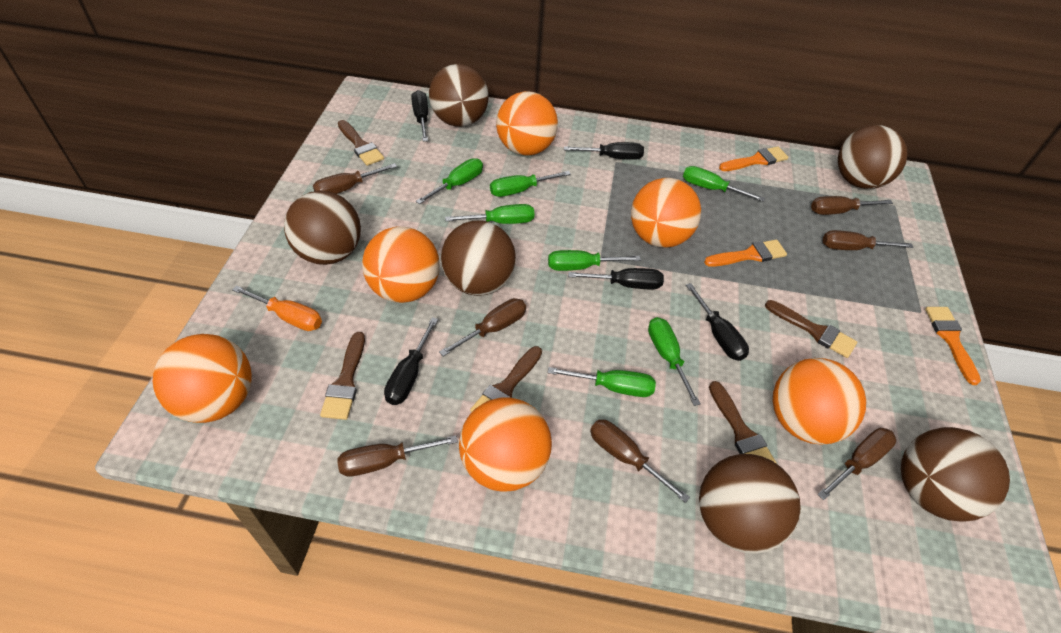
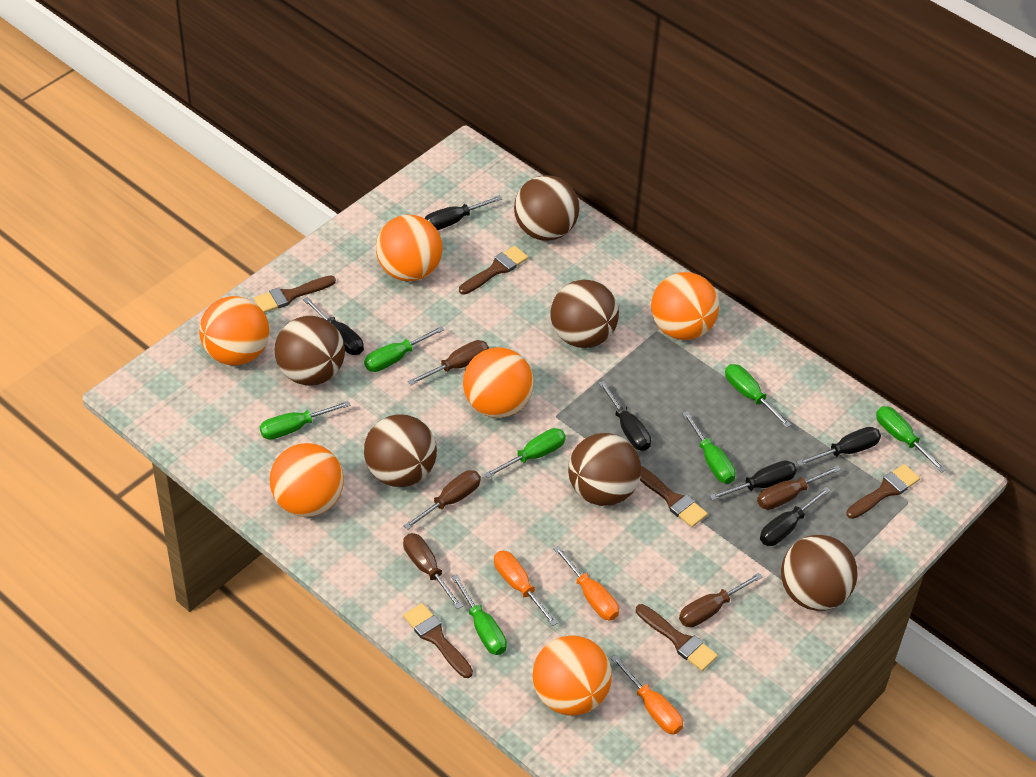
black screwdriver: [384,317,438,405] [411,90,428,141] [564,142,644,160] [568,268,664,289] [686,283,749,361] = 5 -> [303,297,364,355] [425,195,502,230] [599,381,651,451] [709,460,797,500] [760,487,831,546] [797,427,881,466] = 6
brown brush: [320,332,365,420] [338,120,384,166] [470,346,542,412] [709,381,777,464] [765,300,857,358] = 5 -> [254,276,336,313] [403,603,473,678] [459,246,528,295] [636,604,718,671] [640,466,708,527] [846,464,920,519] = 6
brown screwdriver: [313,163,397,194] [337,435,458,477] [439,298,526,356] [590,419,690,503] [811,196,893,215] [818,428,896,500] [823,230,913,250] = 7 -> [403,533,463,609] [404,470,481,530] [408,340,489,385] [679,573,763,627] [757,465,841,510] = 5
orange brush: [704,240,787,267] [719,146,788,171] [925,307,981,385] = 3 -> none = 0
orange screwdriver: [232,285,322,331] = 1 -> [494,551,558,626] [553,546,619,621] [611,655,683,734] = 3

